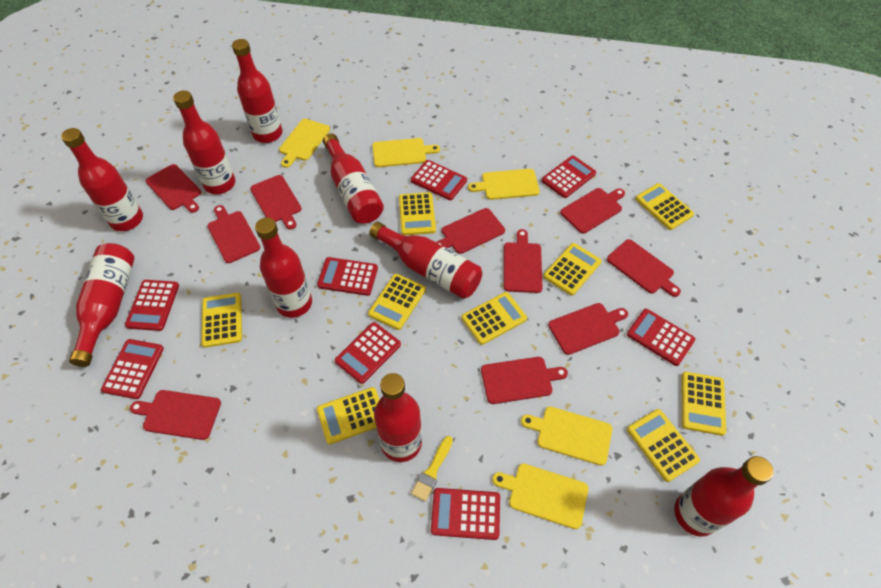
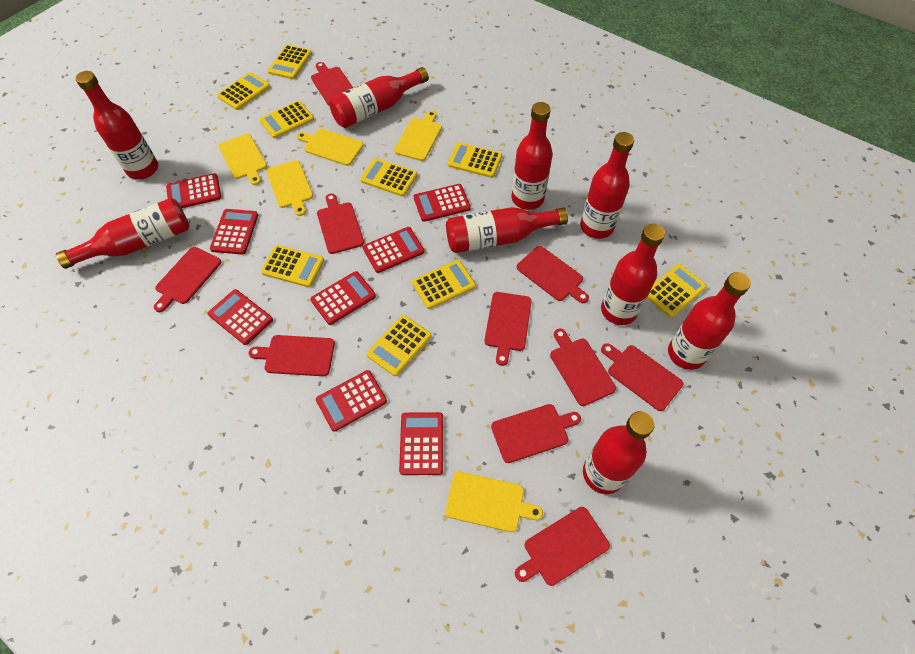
yellow brush: [411,436,453,501] = 1 -> none = 0

